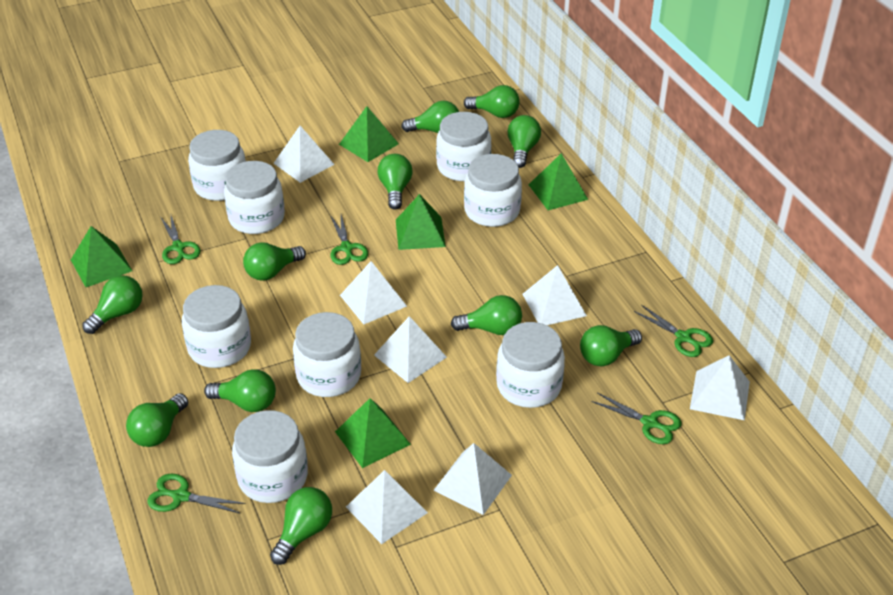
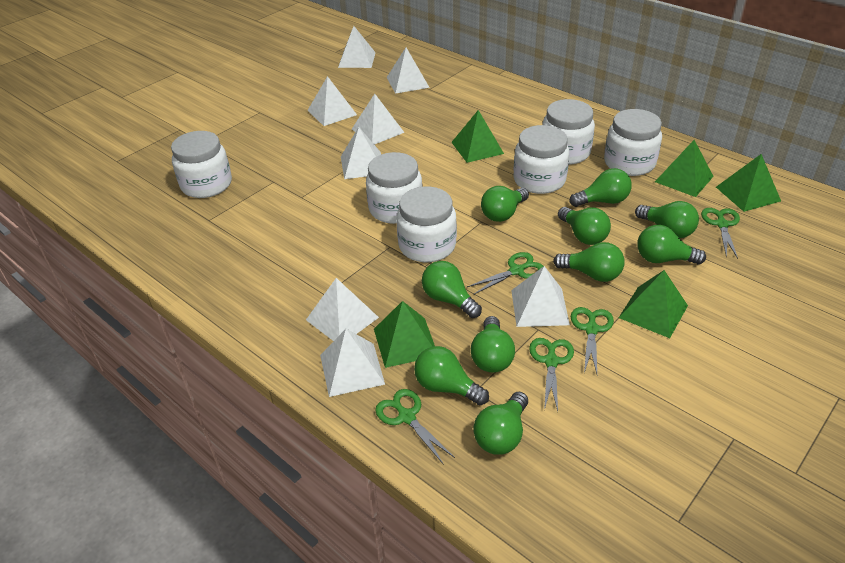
green light bulb: [82,275,143,334] [126,393,188,447] [204,369,276,412] [243,242,306,281] [270,487,332,565] [377,154,412,210] [401,101,459,133] [451,295,522,335] [464,85,520,118] [507,115,541,168] [580,325,642,366] = 11 -> [414,346,489,405] [422,261,482,318] [471,316,515,373] [473,392,528,455] [481,186,529,222] [553,242,625,282] [558,207,611,245] [569,168,632,207] [635,201,699,238] [637,225,706,264] = 10
white jar: [182,285,251,368] [188,130,246,201] [224,161,285,234] [232,410,308,503] [293,312,361,397] [436,112,491,181] [464,154,522,227] [496,322,565,408] = 8 -> [171,131,232,198] [366,152,422,224] [397,187,457,262] [513,125,569,194] [542,99,595,165] [604,109,662,176] = 6
white pyramid: [274,126,335,183] [340,261,407,325] [346,470,428,544] [374,316,447,383] [433,443,512,515] [522,265,587,325] [690,355,750,420] = 7 -> [306,278,379,341] [308,76,357,126] [320,329,385,397] [338,26,376,68] [341,127,381,179] [352,94,405,145] [386,48,430,94] [511,266,570,327] = 8

